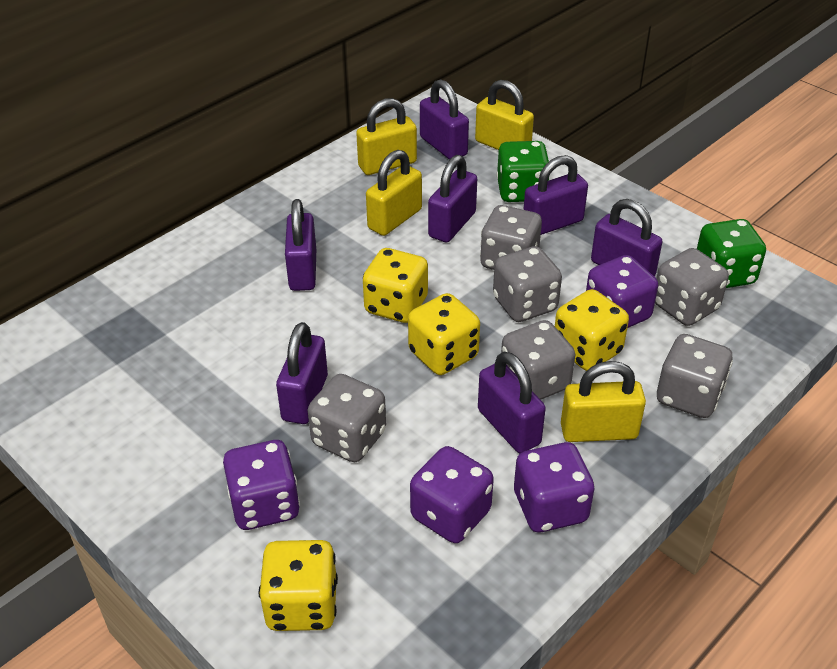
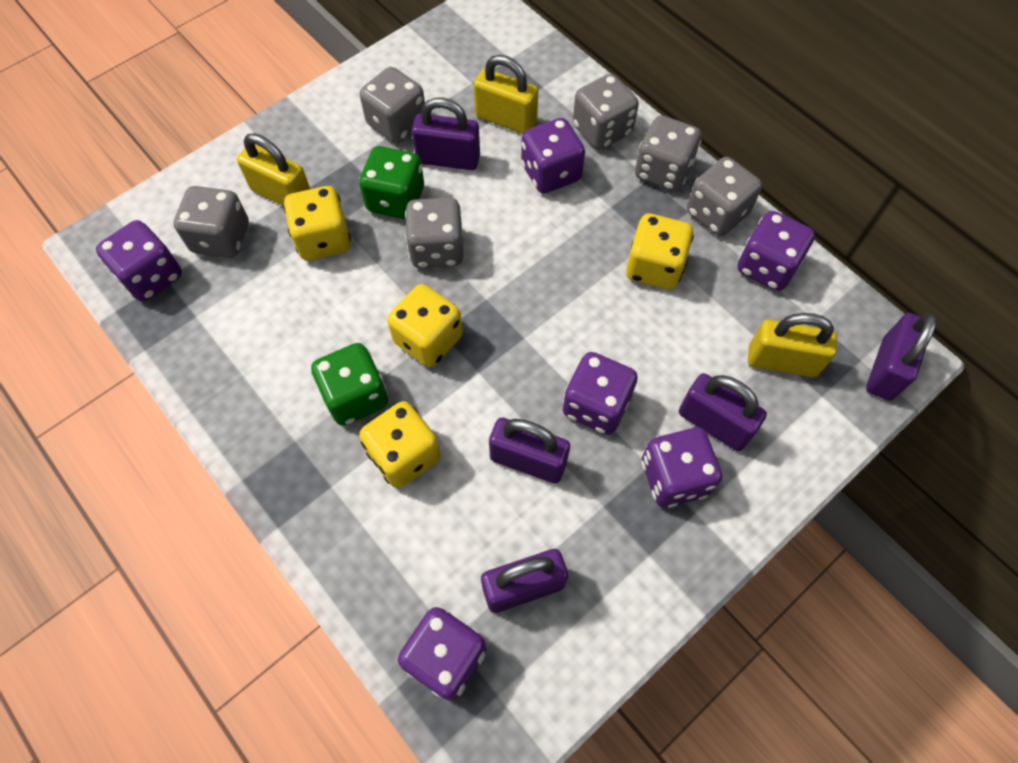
purple dice: [223,440,300,530] [410,446,494,543] [514,442,594,532] [586,255,658,328] = 4 -> [96,220,182,302] [398,607,486,701] [521,118,585,194] [563,352,638,435] [641,427,722,508] [737,211,815,291] = 6
purple padlock: [276,322,328,424] [285,199,316,291] [420,79,469,160] [428,155,477,242] [478,352,546,453] [523,155,588,235] [591,199,662,277] = 7 -> [412,98,480,170] [481,549,568,613] [489,417,570,483] [679,373,767,451] [866,313,937,401] = 5
yellow padlock: [356,98,417,175] [366,150,422,236] [475,80,534,150] [561,361,646,442] = 4 -> [237,133,310,206] [474,55,538,134] [748,313,837,377] = 3

